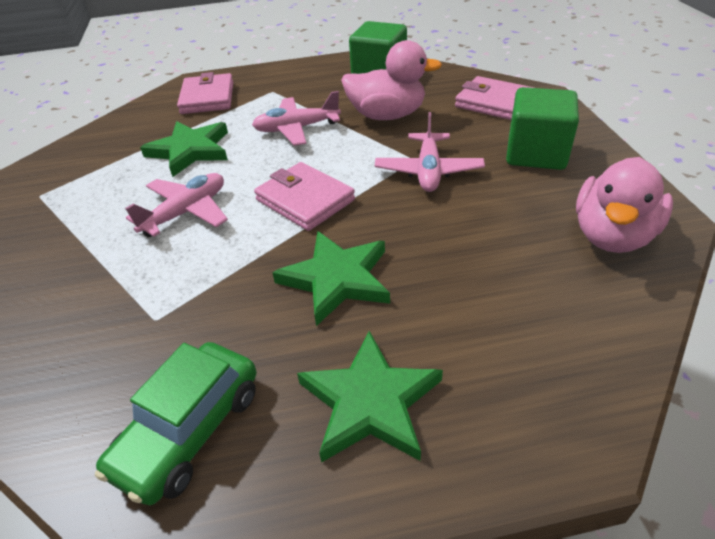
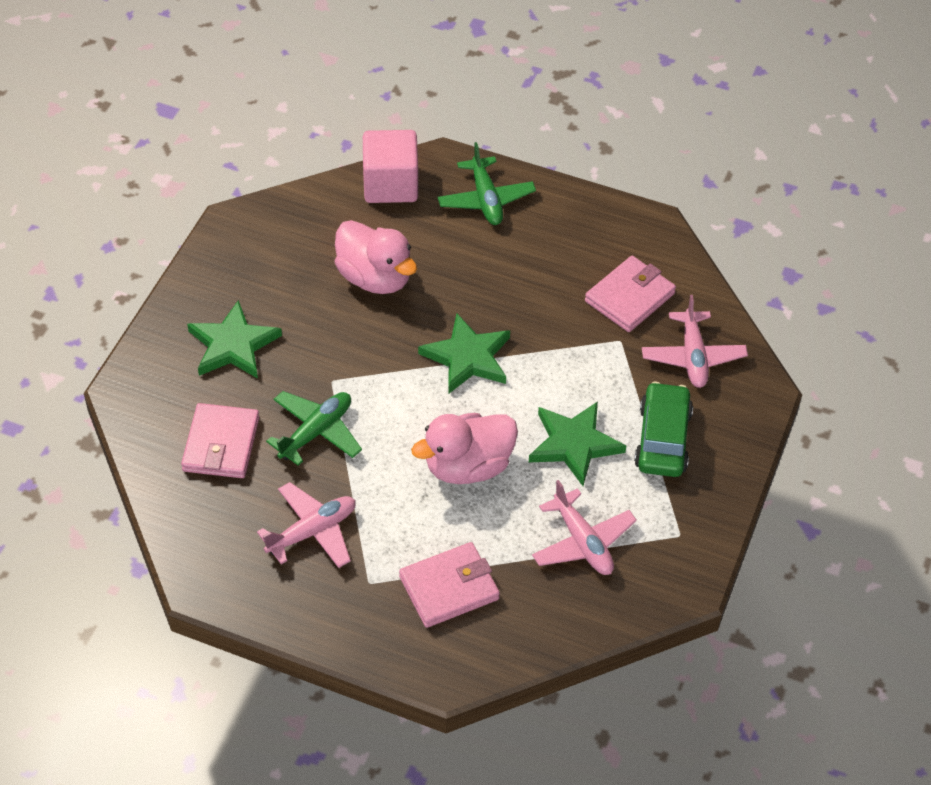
green cube: [349,21,407,74] [506,87,579,170] = 2 -> none = 0
green plane: none = 0 -> [266,391,362,466] [437,142,536,225] = 2
pink cube: none = 0 -> [363,130,418,203] = 1

